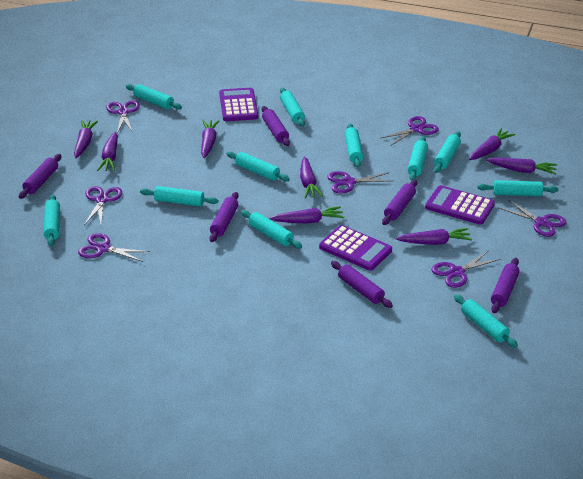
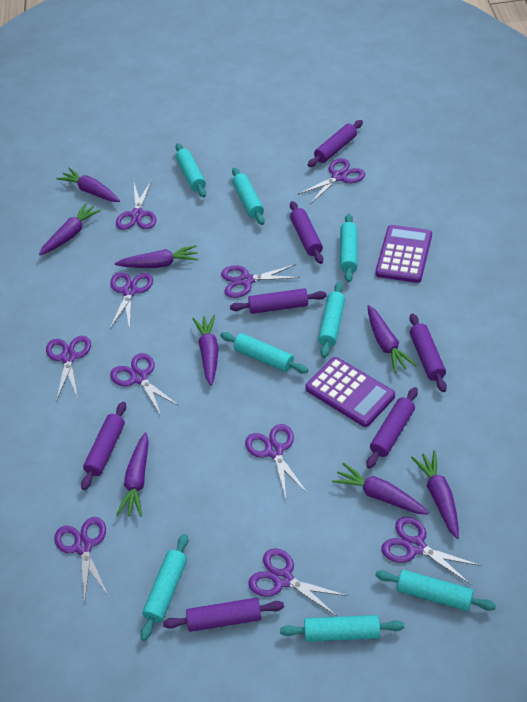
purple calculator: [219,88,258,121] [319,225,392,271] [425,185,495,225] = 3 -> [305,357,395,427] [376,225,432,283] = 2
purple rolling pin: [19,154,61,199] [210,192,239,242] [262,106,290,146] [331,261,393,308] [382,180,417,225] [491,258,520,313] = 6 -> [81,402,126,490] [163,598,284,632] [230,288,327,314] [290,201,323,264] [308,120,363,167] [366,387,418,469] [409,313,447,392] = 7
purple scissors: [78,233,150,262] [84,186,122,225] [106,100,140,133] [327,171,391,193] [381,116,439,146] [431,250,501,288] [499,200,566,237] = 7 -> [46,336,91,401] [54,517,109,604] [110,272,153,330] [110,353,179,416] [116,180,156,230] [221,264,300,298] [245,424,308,499] [248,548,348,616] [297,158,365,204] [382,517,482,585] = 10
turquoise rolling pin: [44,194,60,246] [126,84,182,109] [140,186,218,206] [226,151,290,182] [241,210,302,249] [280,88,305,127] [345,123,363,168] [408,136,428,181] [434,131,461,173] [454,294,518,348] [478,180,558,196] = 11 -> [140,534,188,641] [176,143,206,198] [220,332,308,374] [232,167,265,225] [280,615,404,642] [318,282,345,358] [340,214,358,282] [375,570,496,611] = 8

